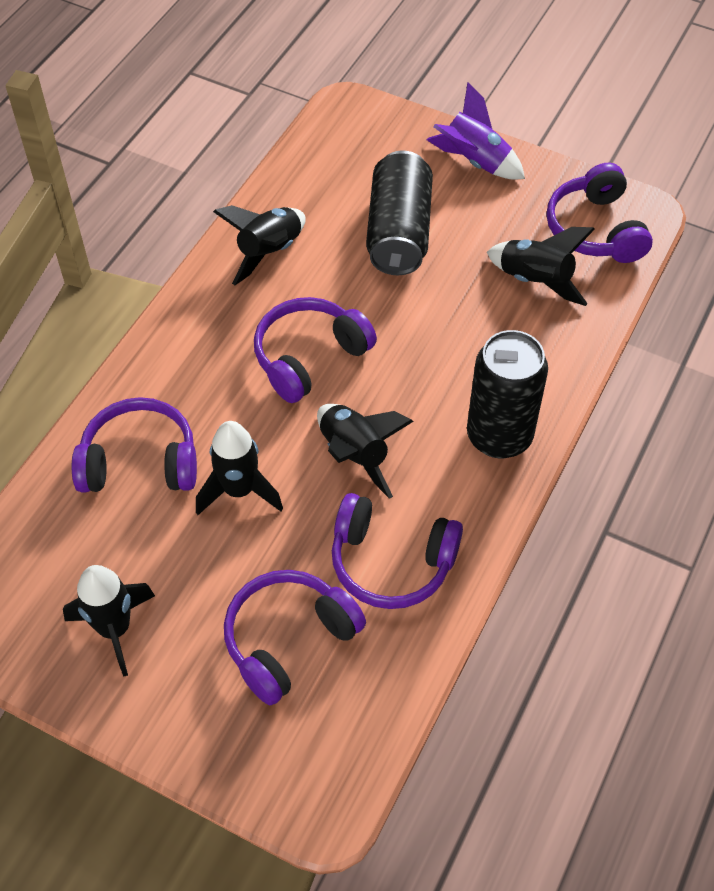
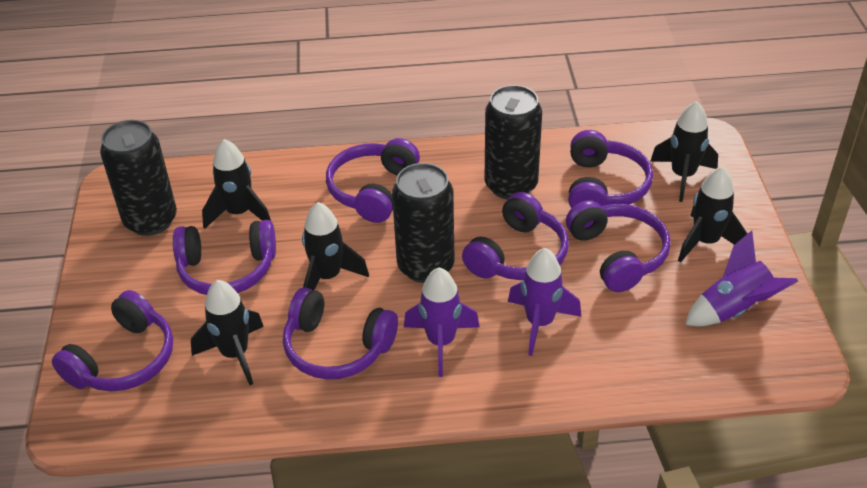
black can: [366,150,433,275] [467,330,548,458] = 2 -> [100,120,177,236] [392,163,455,283] [485,85,542,200] = 3
purple headphones: [72,397,197,493] [224,570,366,705] [254,297,377,403] [332,493,463,609] [547,163,653,263] = 5 -> [52,290,173,392] [173,220,276,295] [283,287,398,379] [326,138,420,223] [462,192,569,280] [566,200,671,292] [568,130,653,208] = 7
purple rocket: [427,82,525,180] = 1 -> [404,267,480,377] [508,248,581,356] [685,230,798,326] = 3

